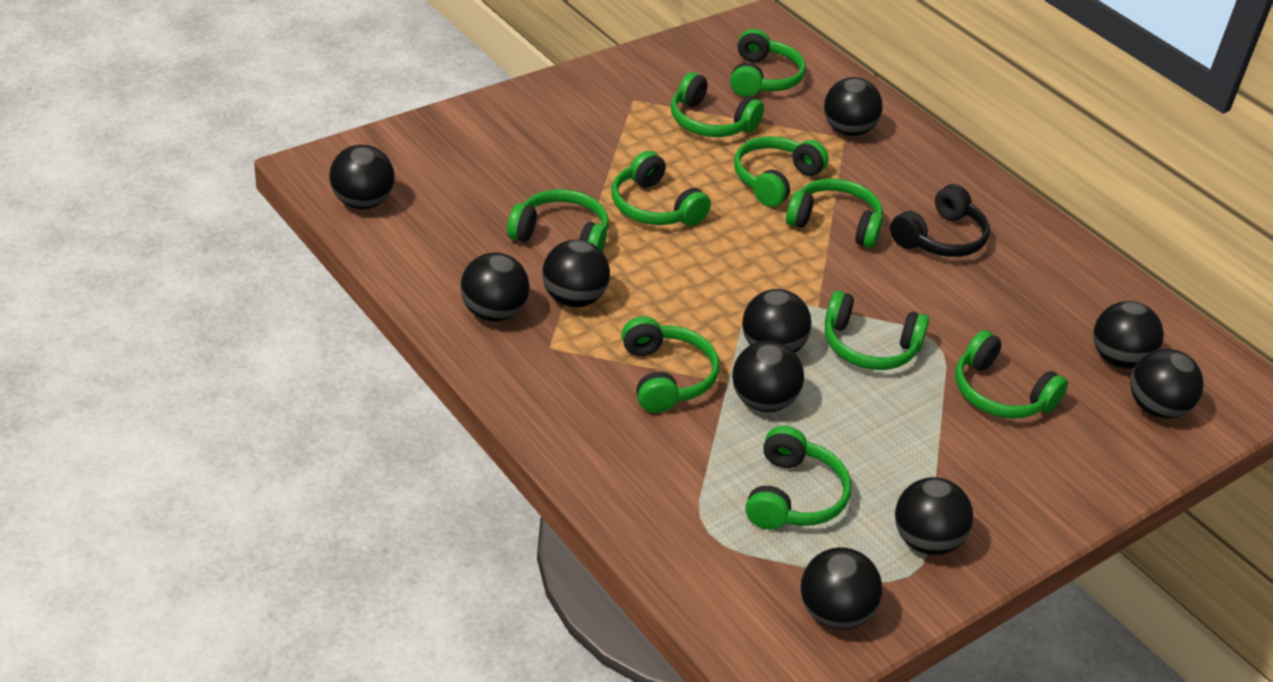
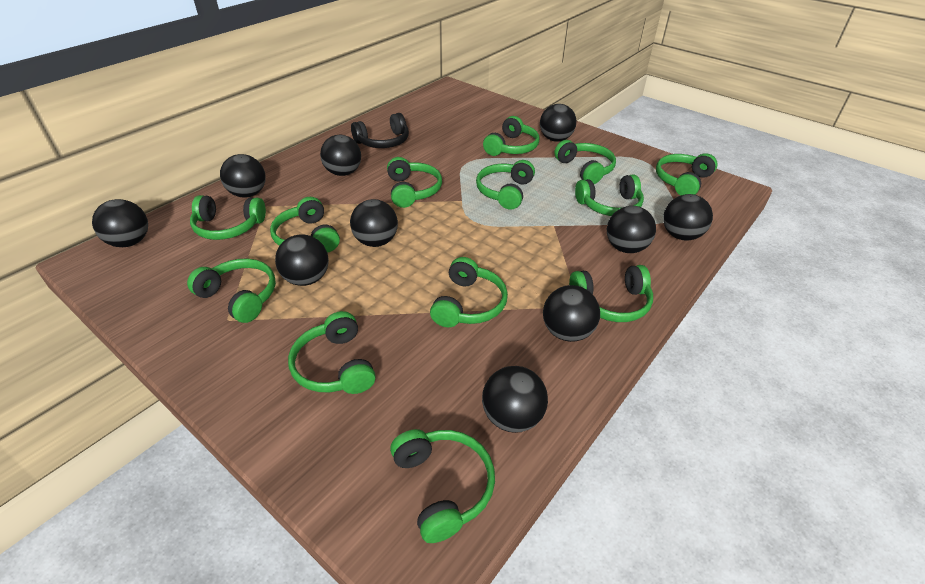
green headphones: [507,189,609,252] [611,151,711,226] [622,316,720,413] [671,72,764,137] [730,29,806,97] [734,136,828,207] [745,426,851,529] [786,178,883,248] [825,291,929,370] [955,330,1068,419] = 10 -> [187,259,276,323] [190,195,266,240] [270,197,340,253] [288,311,376,394] [387,157,442,208] [390,429,495,543] [430,257,508,327] [476,160,535,210] [483,116,539,156] [554,140,616,184] [569,265,653,322] [575,174,644,216] [656,153,717,196] = 13

